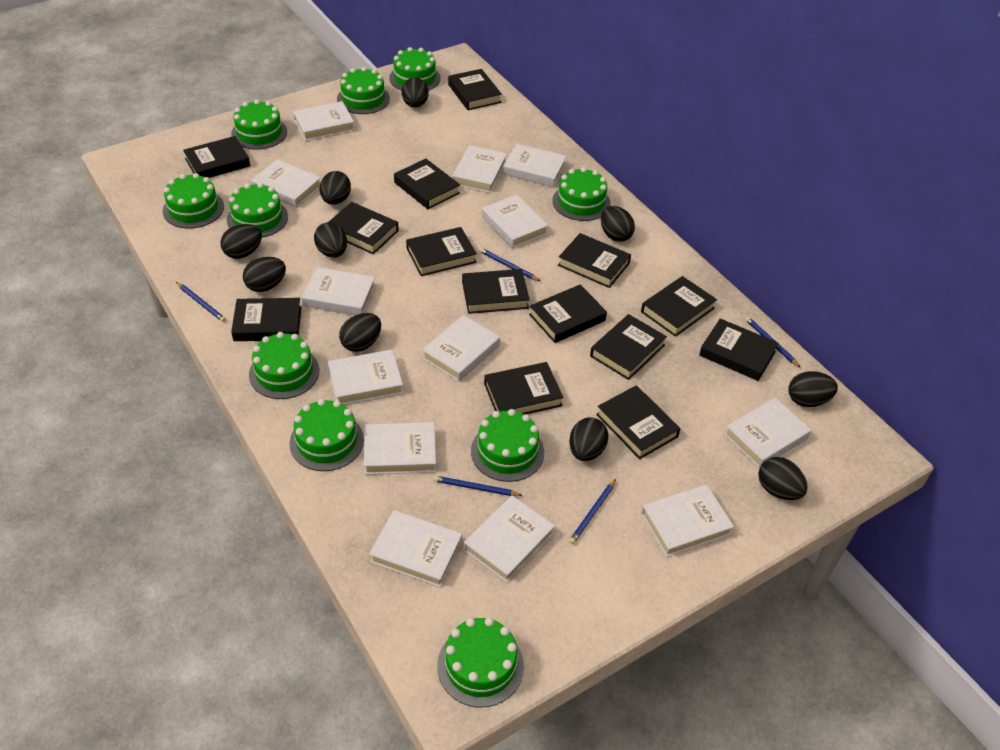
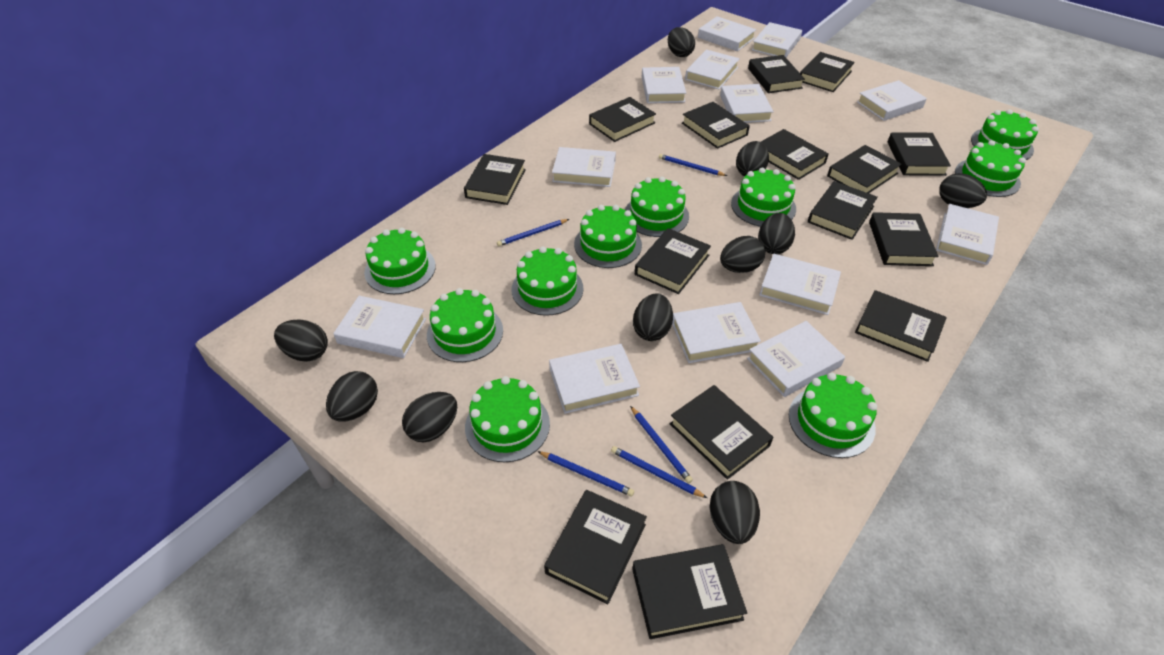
black book: [183,136,250,178] [231,298,301,341] [329,202,399,254] [394,159,460,209] [406,227,477,276] [448,69,502,110] [462,269,530,314] [484,362,564,415] [529,285,607,343] [558,233,631,288] [590,314,667,380] [596,385,680,459] [641,276,717,337] [699,318,779,381] = 14 -> [464,154,526,205] [544,490,647,604] [589,97,656,142] [632,544,747,639] [635,228,711,294] [670,385,773,480] [682,102,750,149] [748,55,805,93] [761,129,829,180] [800,52,855,92] [808,181,878,240] [827,145,902,193] [855,290,947,362] [869,212,938,266] [888,132,951,176] = 15

